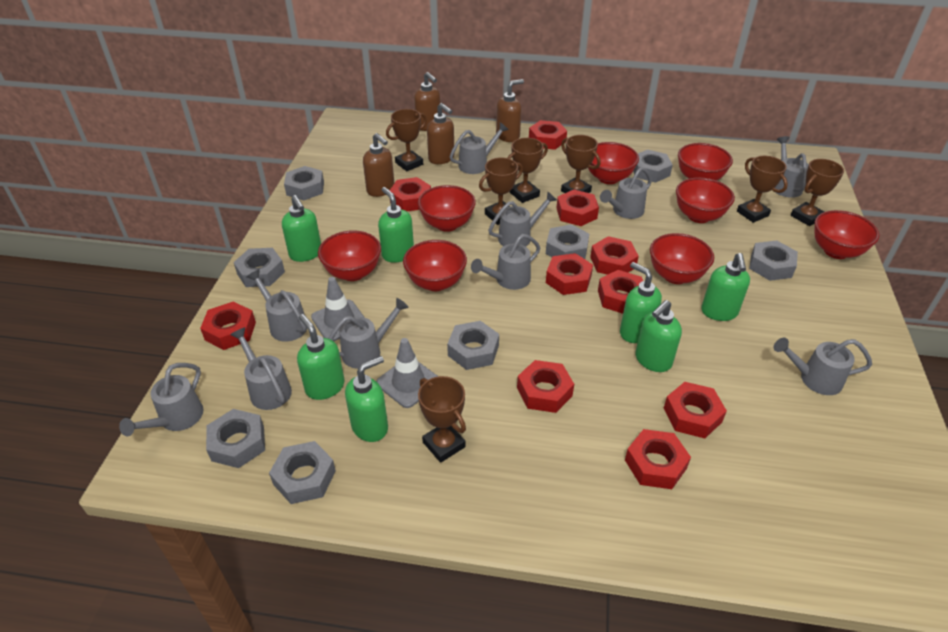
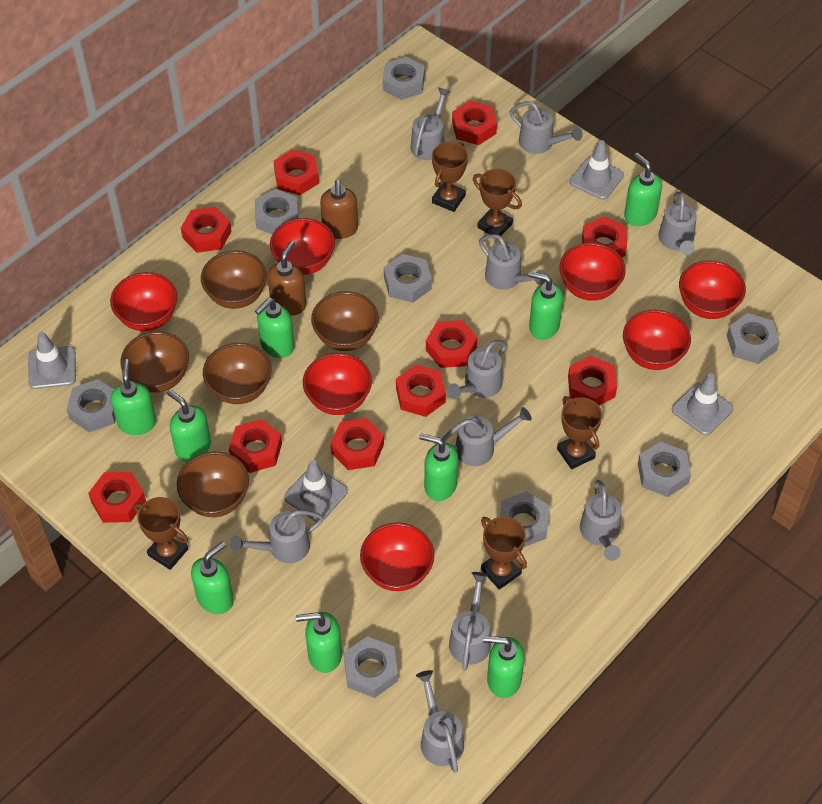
brown bowl: none = 0 -> [120,331,189,393] [177,452,249,517] [201,250,267,309] [203,343,272,404] [311,291,379,351] = 5
brown soap dispenser: [363,133,394,197] [414,72,440,131] [427,103,455,164] [496,79,524,142] = 4 -> [267,241,306,316] [320,179,358,239] = 2
brown trophy: [386,109,427,171] [418,376,466,463] [479,158,523,225] [508,138,548,203] [561,135,601,193] [737,156,788,223] [791,159,844,226] = 7 -> [134,497,188,570] [432,142,468,212] [473,169,522,236] [481,516,527,590] [557,396,602,469] = 5
green soap dispenser: [282,195,321,262] [297,314,345,400] [345,356,388,442] [378,187,414,263] [620,262,662,343] [635,300,682,372] [701,253,750,321] = 7 -> [111,359,156,435] [167,389,211,462] [191,541,234,614] [255,298,295,358] [296,612,342,673] [419,433,458,501] [483,636,524,698] [528,271,563,340] [624,153,662,226] = 9
grey traffic cone: [311,277,365,341] [376,338,438,408] = 2 -> [28,332,76,389] [284,460,348,522] [570,140,624,200] [672,373,733,435] = 4
red bowl: [318,230,381,281] [403,240,467,291] [418,185,476,232] [588,142,639,184] [650,233,714,284] [676,177,735,223] [678,143,733,181] [814,210,880,259] = 8 -> [110,272,177,331] [270,218,335,275] [303,353,372,415] [360,523,434,591] [559,243,626,301] [623,310,691,370] [679,260,746,319] = 7

